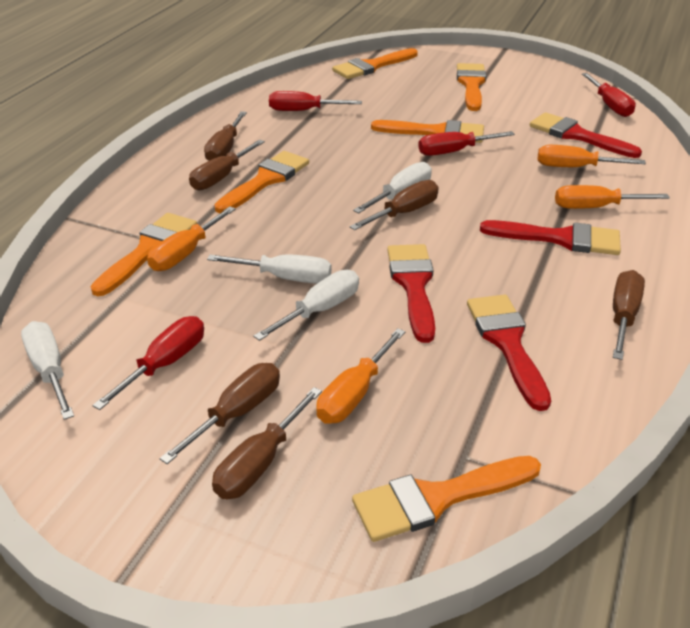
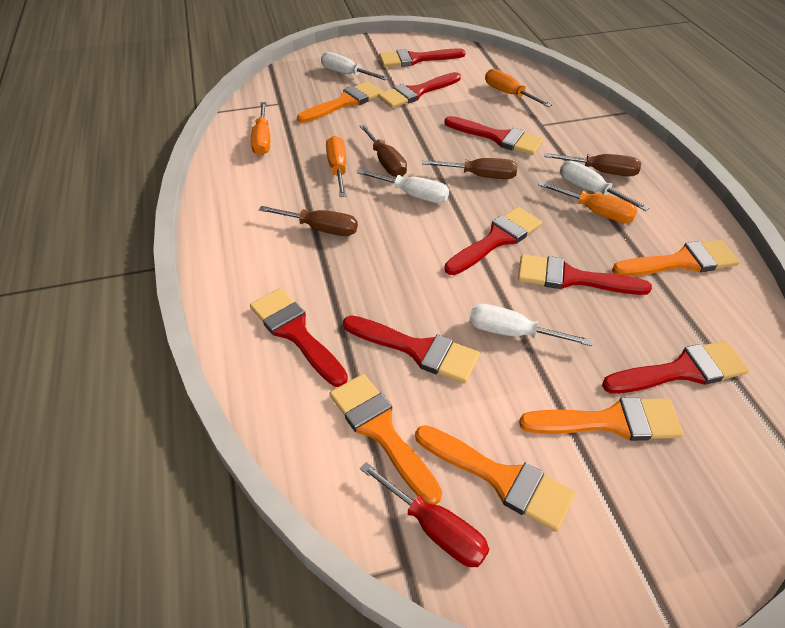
brown screwdriver: [160,363,280,464] [189,139,265,190] [204,111,247,161] [212,387,322,499] [349,180,439,230] [613,270,645,360] = 6 -> [259,206,358,236] [359,124,407,177] [422,158,518,179] [544,153,641,176] = 4
orange brush: [91,213,197,296] [214,151,309,213] [332,48,418,79] [352,456,541,542] [371,120,484,143] [457,63,486,111] = 6 -> [297,81,383,123] [330,374,442,505] [415,425,575,532] [519,397,683,441] [612,240,740,276] = 5
red brush: [387,244,435,343] [467,295,551,411] [480,220,621,255] [530,112,642,158] = 4 -> [250,288,348,387] [343,315,480,383] [378,72,461,108] [379,48,466,67] [444,116,544,155] [444,207,542,275] [518,254,652,295] [602,341,749,394] = 8
red screwdriver: [92,316,204,410] [269,91,362,111] [418,131,515,156] [582,73,636,117] = 4 -> [360,462,489,567] = 1

